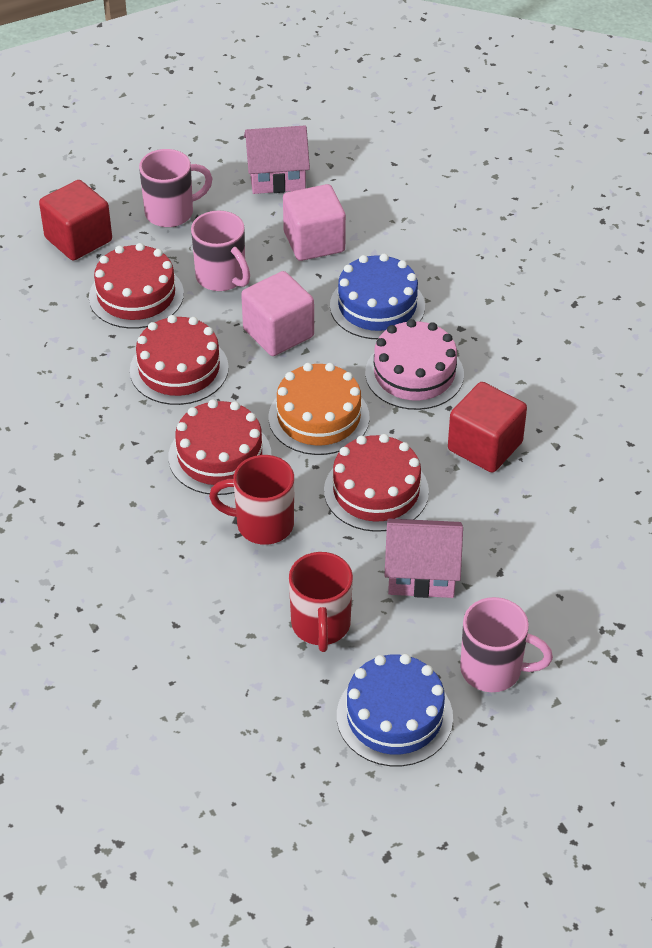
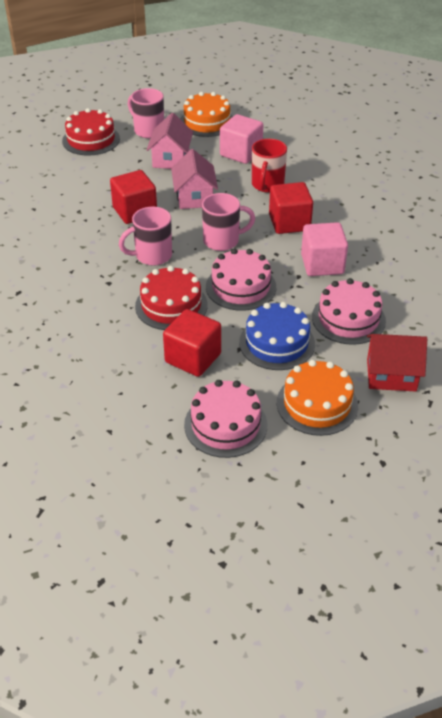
blue cake: [330,254,425,339] [337,654,453,766] = 2 -> [239,302,315,370] = 1
orange cake: [269,363,370,455] = 1 -> [180,92,233,137] [277,360,358,436] = 2
pink cake: [365,319,464,410] = 1 -> [184,380,267,458] [206,248,276,311] [312,278,386,345] = 3
red cake: [89,243,184,329] [130,315,229,405] [168,399,271,495] [324,434,429,532] = 4 -> [62,108,120,156] [135,266,208,330] = 2
red cube: [39,180,112,261] [448,382,527,473] = 2 -> [110,170,157,224] [163,309,221,377] [269,182,313,234] = 3
red house: none = 0 -> [367,334,427,392] = 1
red mug: [209,455,294,545] [289,552,353,652] = 2 -> [252,139,287,193] = 1

